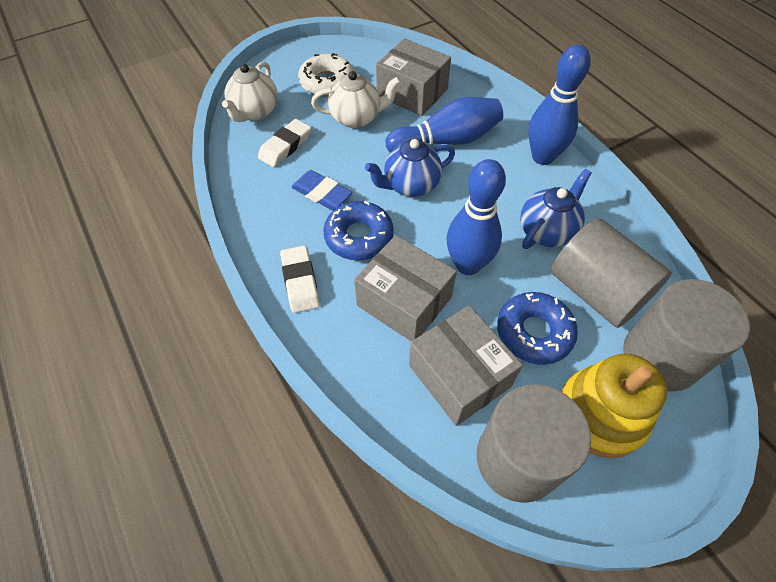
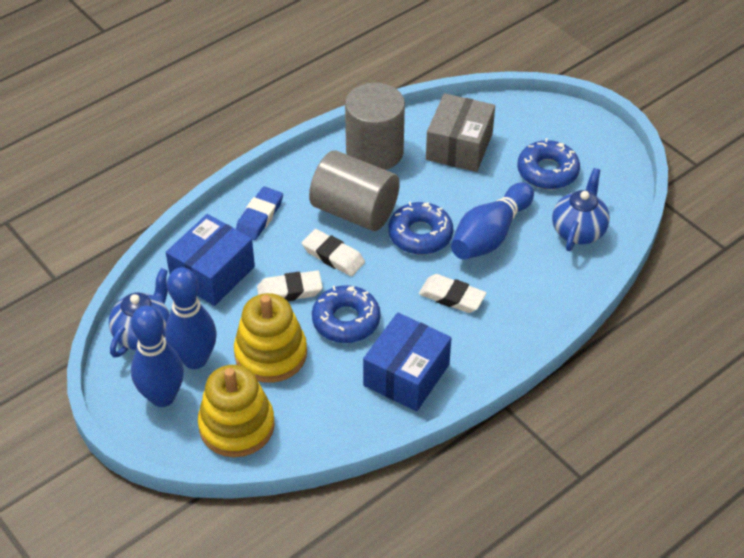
blue box: none = 0 -> [166,214,255,306] [363,312,451,411] = 2
blue donut: [323,201,394,260] [497,292,578,365] = 2 -> [312,285,380,343] [388,202,453,255] [517,138,580,189] = 3
grey box: [354,235,457,341] [376,39,451,116] [409,305,523,426] = 3 -> [426,93,495,172] = 1
grey cylinder: [477,384,591,503] [551,219,672,328] [623,279,750,392] = 3 -> [309,151,400,231] [345,83,405,170] = 2
white donut: [298,53,354,96] = 1 -> none = 0
white eraser: [258,119,311,167] [280,245,320,313] = 2 -> [257,270,323,301] [302,229,365,276] [419,274,486,313] = 3
white teapot: [222,61,278,122] [311,71,401,128] = 2 -> none = 0
yellow stacking toy: [561,354,667,458] = 1 -> [198,365,275,457] [234,293,307,383] = 2

